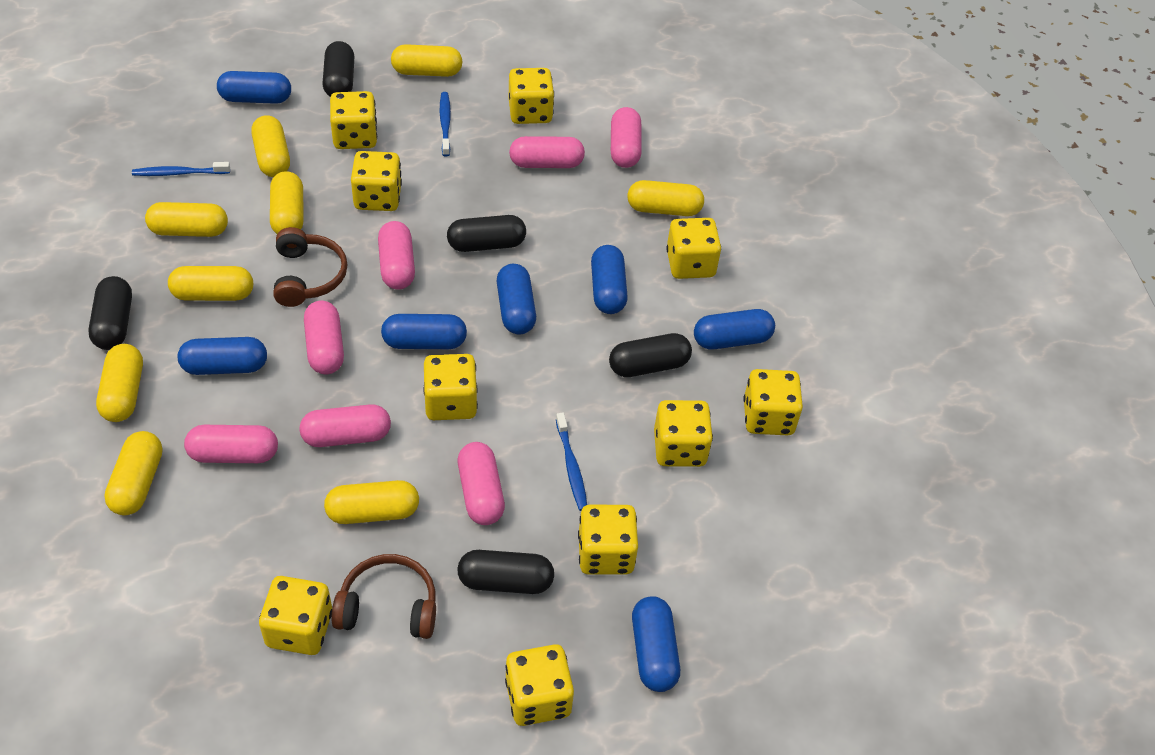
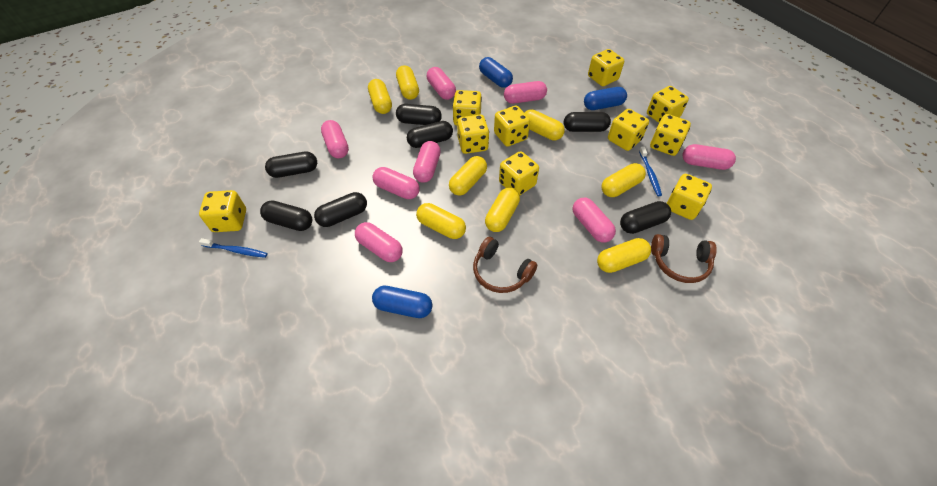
black capsule: [89,276,132,350] [322,41,355,97] [447,215,526,252] [457,550,554,594] [609,333,692,377] = 5 -> [260,201,312,231] [265,152,317,178] [314,192,367,227] [396,104,442,125] [407,121,453,148] [564,112,611,132] [620,201,671,234] = 7
blue capsule: [178,337,267,375] [217,71,291,104] [381,314,467,349] [497,264,536,335] [591,245,628,314] [632,596,680,692] [694,309,775,350] = 7 -> [372,286,432,318] [479,57,513,88] [584,87,627,110] = 3
blue toothbrush: [132,162,230,176] [440,92,451,156] [556,413,587,511] = 3 -> [199,238,268,258] [639,146,662,196] = 2
pink capsule: [184,425,278,463] [299,404,391,447] [304,300,344,374] [378,221,415,290] [458,442,505,525] [509,136,585,168] [611,107,642,168] = 7 -> [321,120,349,158] [355,222,403,262] [373,167,420,199] [413,141,441,183] [427,67,456,100] [504,81,547,104] [573,198,616,243] [682,144,736,170] = 8
yellow capsule: [96,344,143,422] [104,431,163,515] [145,202,228,237] [168,266,253,301] [251,115,290,177] [270,171,304,234] [324,480,419,524] [391,44,462,77] [627,180,704,216] = 9 -> [368,79,392,114] [396,65,419,100] [416,203,466,239] [449,156,487,196] [485,188,520,232] [524,109,565,141] [597,238,651,273] [602,163,646,197] = 8

